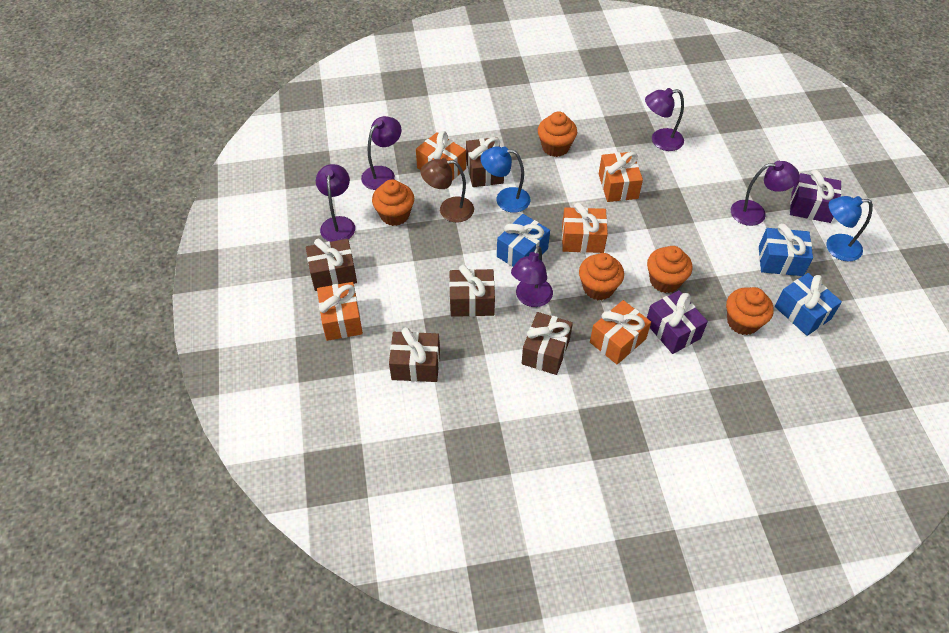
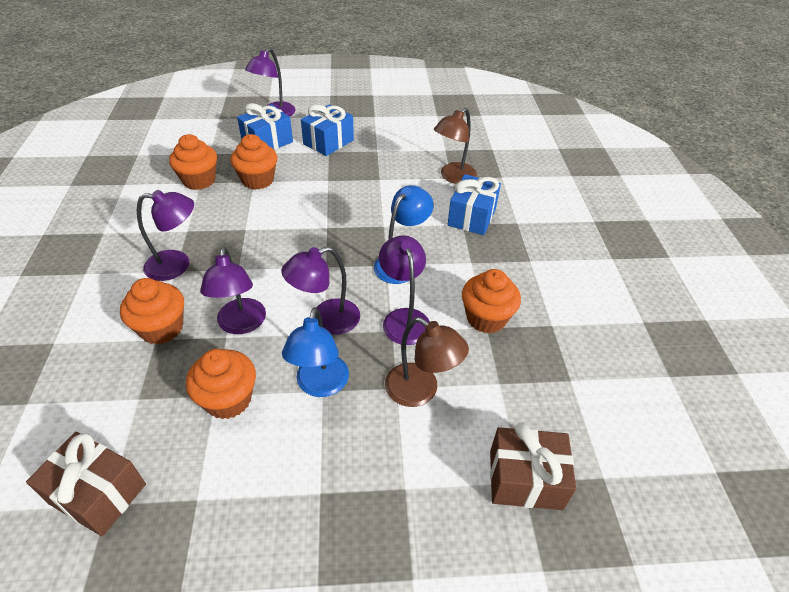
brown gift: [306,238,357,291] [389,327,440,382] [449,265,495,317] [466,137,504,187] [522,312,573,375] = 5 -> [26,432,146,536] [490,422,576,510] = 2
brown lamp: [421,158,474,222] = 1 -> [385,317,469,407] [434,108,477,184] = 2
orange gift: [317,282,363,341] [416,131,466,180] [562,202,608,253] [590,300,651,364] [599,152,643,202] = 5 -> none = 0
purple gift: [647,290,708,354] [790,170,842,223] = 2 -> none = 0

